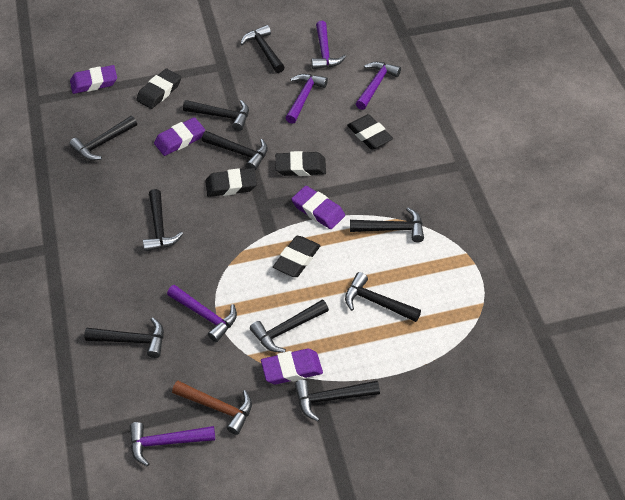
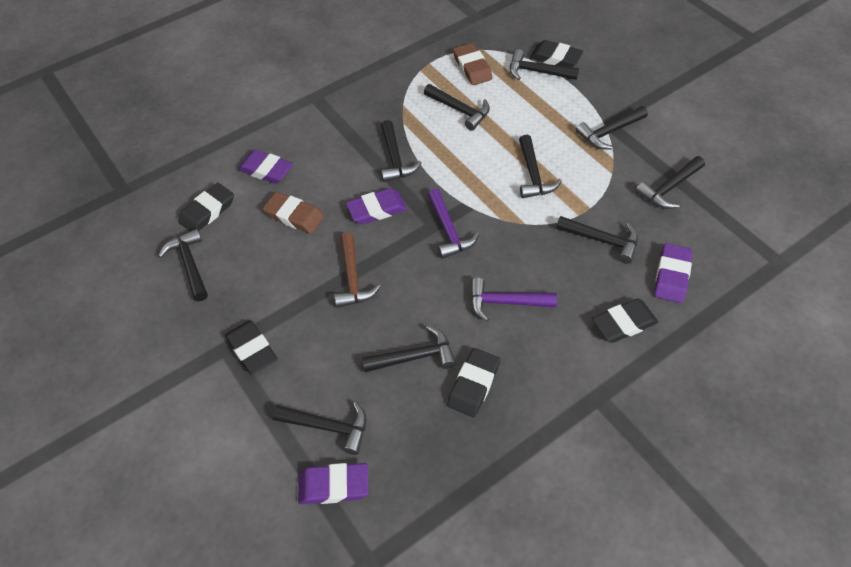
brown eraser: none = 0 -> [263,192,324,234] [453,43,493,85] = 2
purple hammer: [130,422,215,466] [167,285,237,342] [286,74,328,124] [311,21,346,69] [356,62,401,110] = 5 -> [427,189,479,259] [471,278,557,322] = 2

